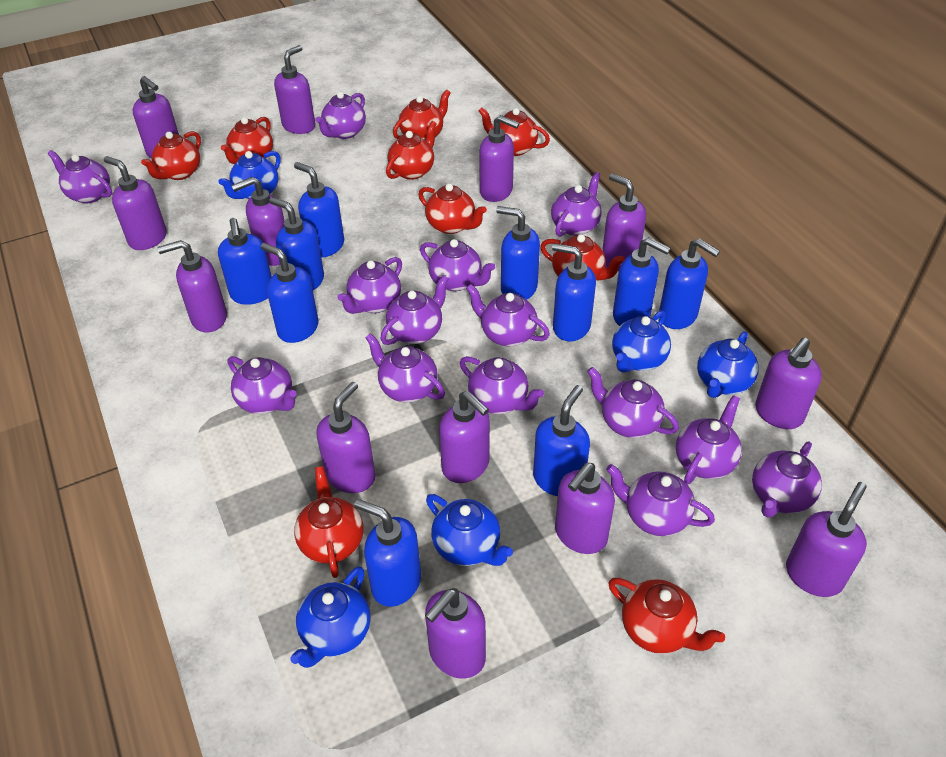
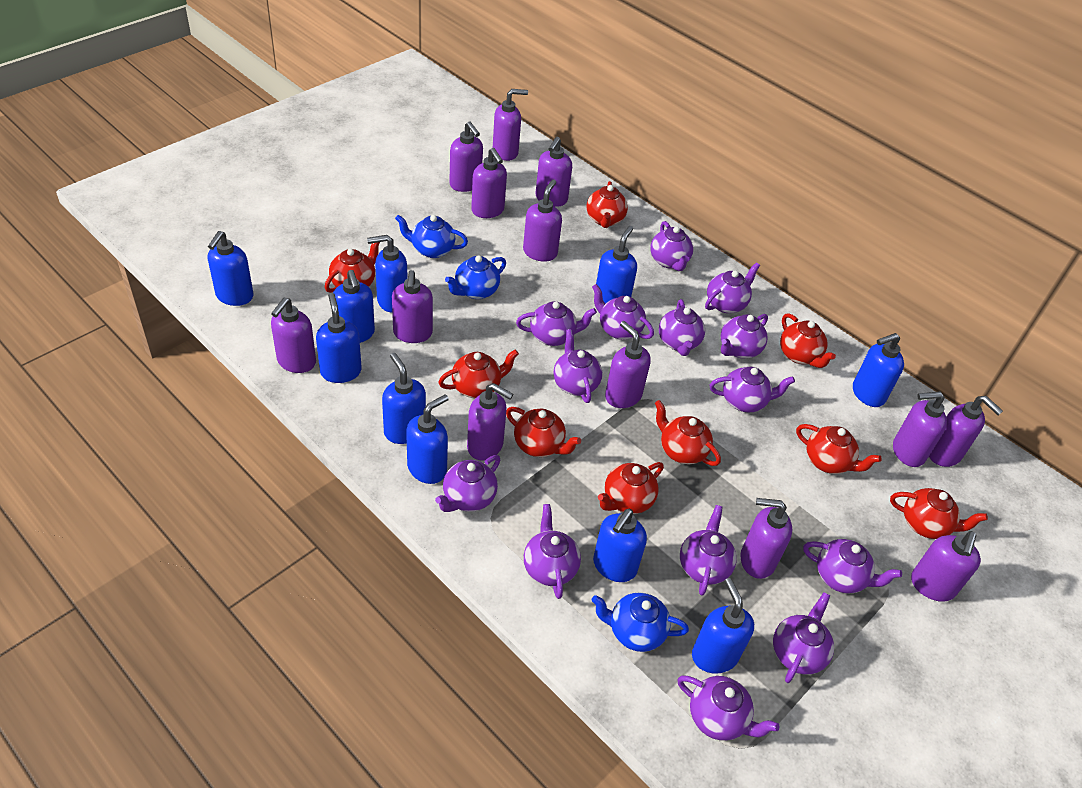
blue teapot: [218,151,281,199] [290,566,371,668] [426,494,513,566] [612,310,671,373] [697,331,759,398] = 5 -> [395,215,468,258] [445,255,506,299] [592,592,689,652] = 3

